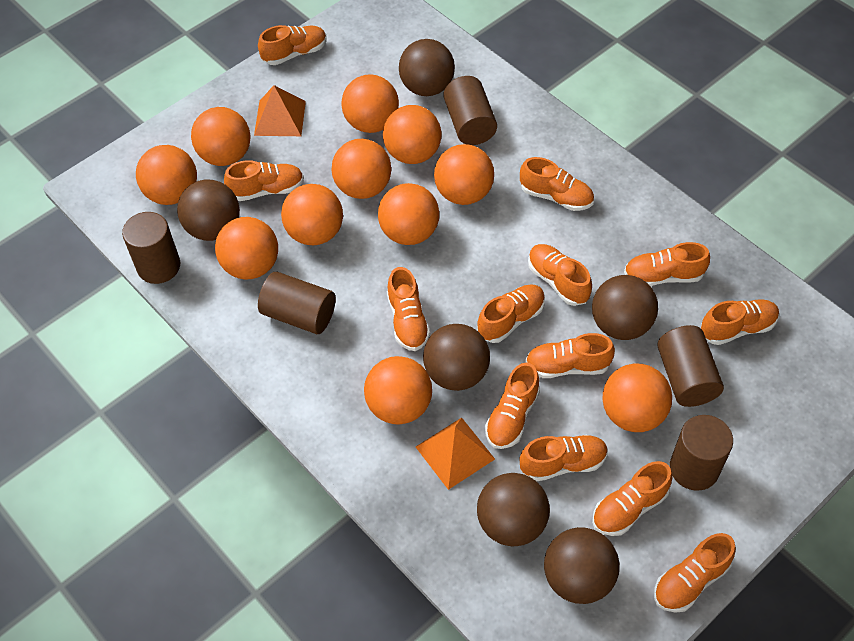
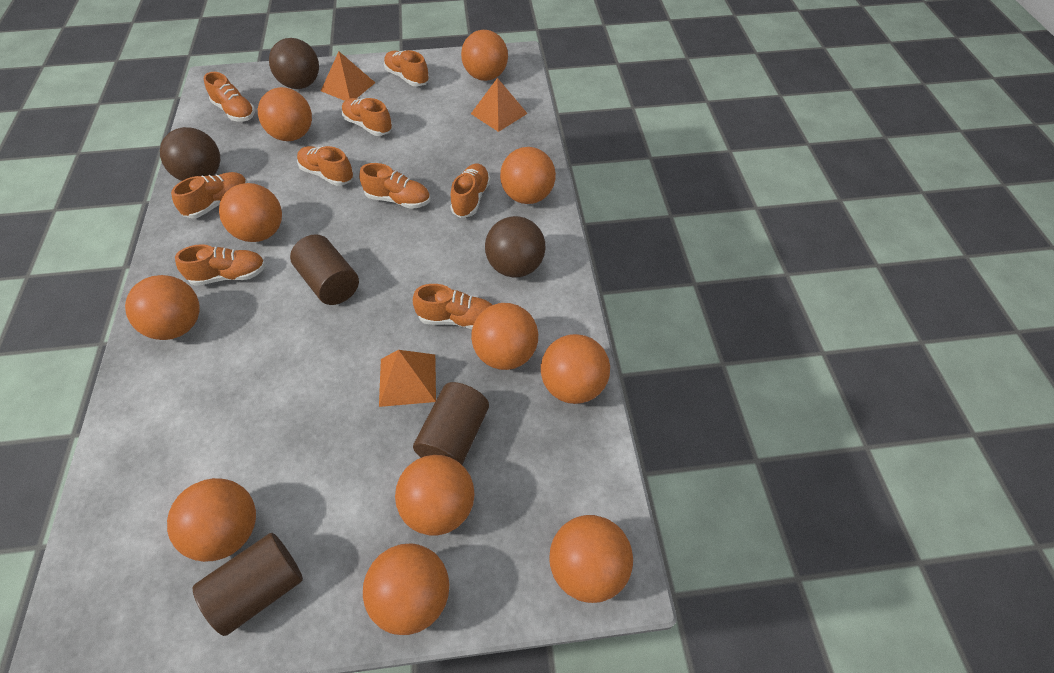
brown ball: [177,180,240,241] [399,39,455,96] [423,324,490,391] [477,473,550,546] [544,527,619,604] [592,275,658,340] = 6 -> [160,127,220,181] [269,38,319,89] [485,216,545,278] = 3
brown cylinder: [122,212,180,284] [258,272,336,334] [443,76,497,145] [657,325,724,407] [670,415,733,491] = 5 -> [193,533,303,636] [290,234,359,305] [413,382,489,465] = 3
orange pyramid: [254,85,306,136] [416,418,495,490] = 2 -> [321,52,375,101] [379,350,436,407] [471,78,528,132] = 3
orange shoe: [224,160,304,201] [258,25,327,65] [387,267,430,351] [477,284,545,343] [485,363,540,449] [520,157,594,211] [520,435,608,482] [525,333,615,378] [528,244,592,306] [592,461,672,536] [624,242,710,286] [654,533,736,613] [701,299,779,345] = 13 -> [171,172,248,218] [175,244,266,286] [204,72,255,121] [297,146,354,186] [341,98,393,136] [359,163,430,209] [384,50,429,86] [413,284,492,330] [450,164,491,218] = 9

